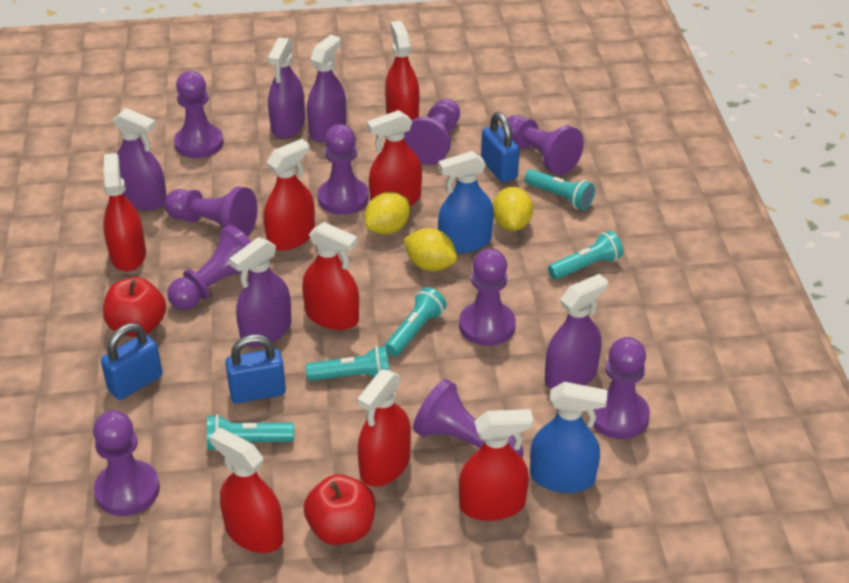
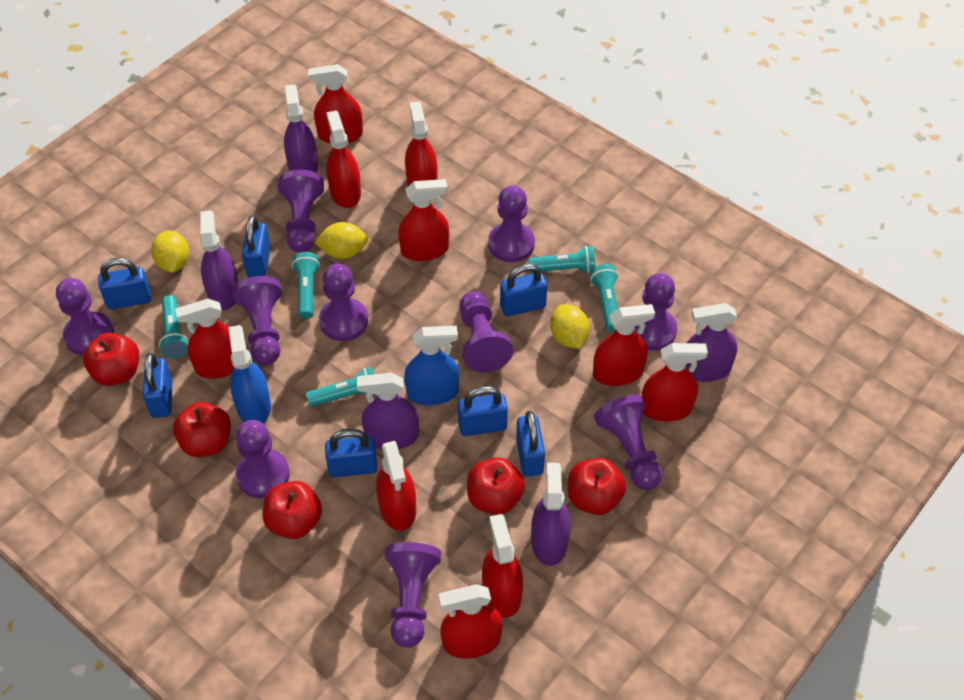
blue padlock: [101,323,163,400] [225,334,286,404] [481,112,520,182] = 3 -> [98,258,151,309] [143,353,173,418] [242,215,271,277] [325,429,377,477] [458,386,508,436] [500,264,547,317] [516,411,545,477] = 7
red apple: [103,277,166,337] [304,474,375,545] = 2 -> [83,333,139,386] [173,402,231,457] [263,481,322,539] [467,457,525,515] [568,458,626,515] = 5
red spray bottle: [103,153,146,271] [210,428,284,553] [264,139,315,251] [302,222,359,330] [357,369,411,487] [367,110,422,206] [385,21,420,120] [459,409,533,521] = 8 -> [175,299,234,379] [308,64,363,143] [326,111,361,208] [376,441,416,531] [398,179,449,261] [405,101,438,186] [439,584,502,659] [482,514,523,618] [593,304,655,386] [642,343,708,421] = 10

